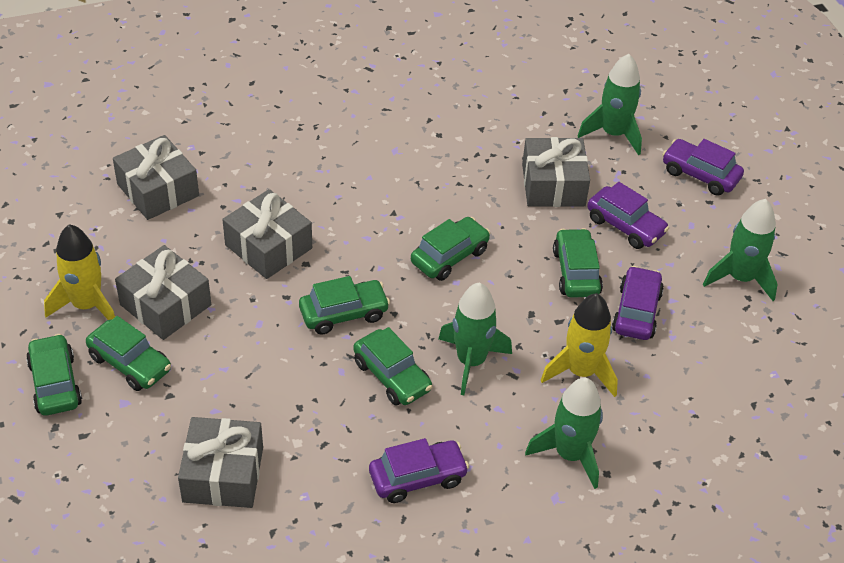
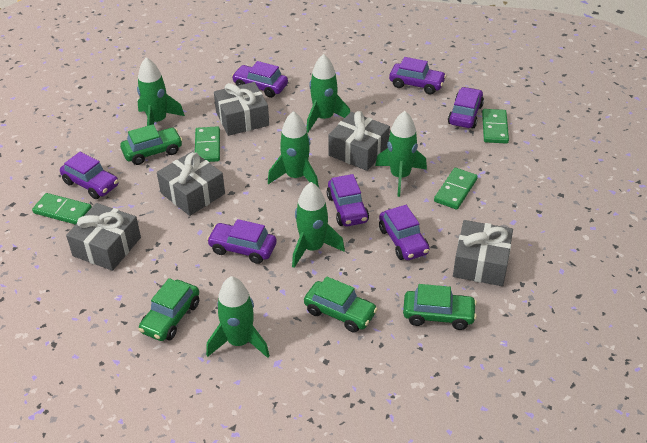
green car: [26,334,82,416] [86,316,171,391] [299,276,390,335] [353,327,433,406] [411,217,490,281] [553,228,603,298] = 6 -> [120,124,183,165] [139,278,199,341] [304,276,378,333] [403,284,477,330] = 4
green domino: none = 0 -> [32,193,92,225] [195,126,220,162] [434,168,478,210] [482,109,509,144] = 4
green rocket: [439,282,512,395] [525,378,603,489] [578,54,642,155] [703,199,778,301] = 4 -> [137,57,185,126] [206,276,270,358] [268,111,319,187] [292,182,345,268] [306,54,350,132] [375,111,427,197] = 6
purple car: [369,438,469,503] [587,182,669,249] [612,266,664,340] [662,139,744,196] = 4 -> [60,152,119,199] [207,219,277,264] [232,61,288,98] [327,174,369,226] [379,205,430,260] [389,57,446,94] [448,87,484,128] = 7
yellow rocket: [44,224,115,320] [541,293,618,397] = 2 -> none = 0

